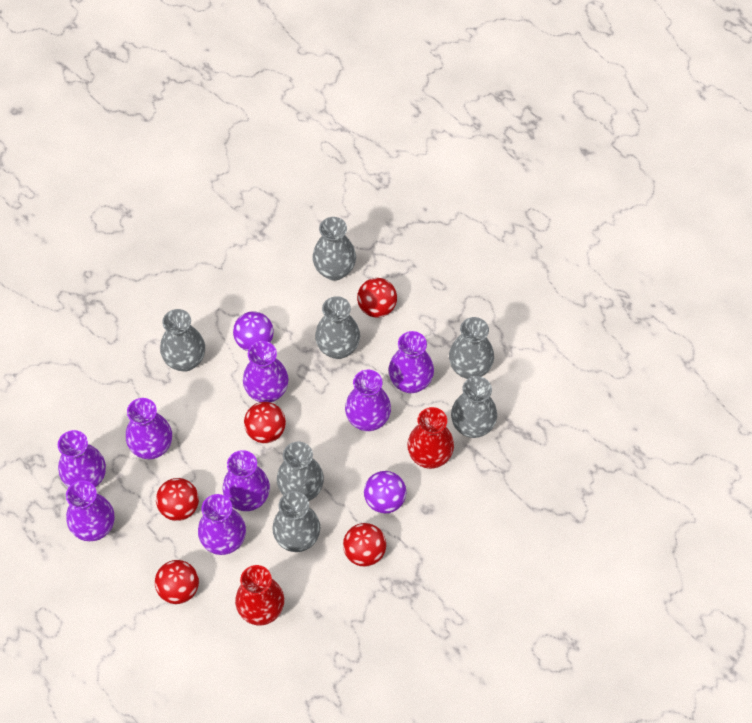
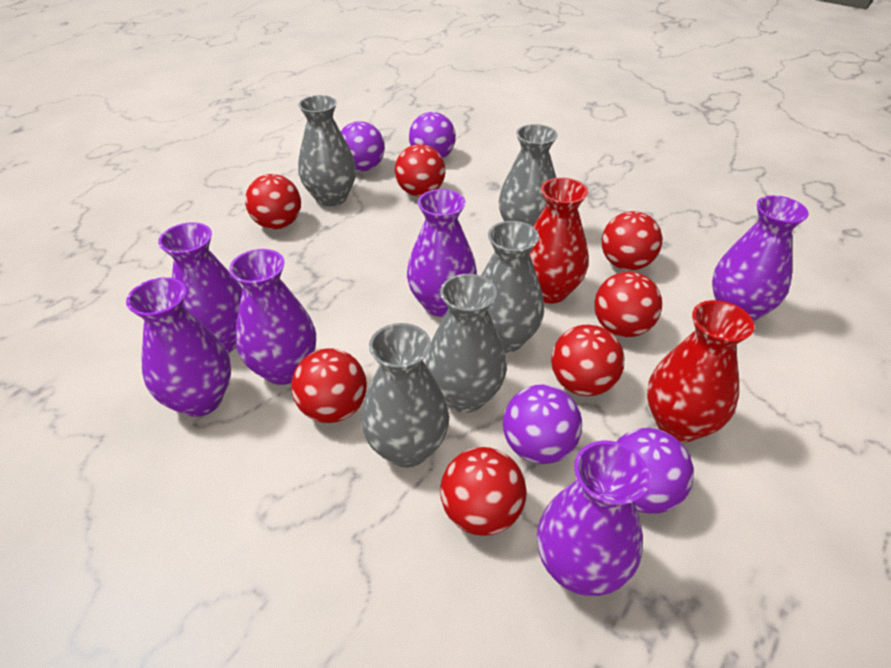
grey vase: [160,309,205,372] [272,491,320,552] [277,442,324,501] [313,217,356,281] [315,296,360,359] [449,317,494,379] [451,376,497,438] = 7 -> [298,95,356,206] [361,323,449,467] [425,274,507,413] [481,221,544,353] [499,124,558,227] = 5
purple ball: [233,312,274,351] [364,471,406,514] = 2 -> [340,121,385,171] [409,112,456,159] [503,385,582,464] [616,428,694,514] = 4
purple vase: [58,430,106,487] [66,480,114,541] [126,398,172,459] [198,494,246,555] [223,450,270,511] [243,341,289,402] [345,370,391,431] [388,331,434,393] = 8 -> [126,277,231,417] [158,222,243,353] [229,249,316,385] [407,189,477,317] [537,441,650,596] [712,195,809,322] = 6
red ball: [155,560,199,604] [156,478,199,521] [244,402,286,443] [343,523,386,567] [357,278,397,318] = 5 -> [245,174,301,229] [291,348,367,423] [395,144,445,197] [440,447,527,536] [551,325,625,396] [594,272,662,337] [602,211,662,270] = 7

